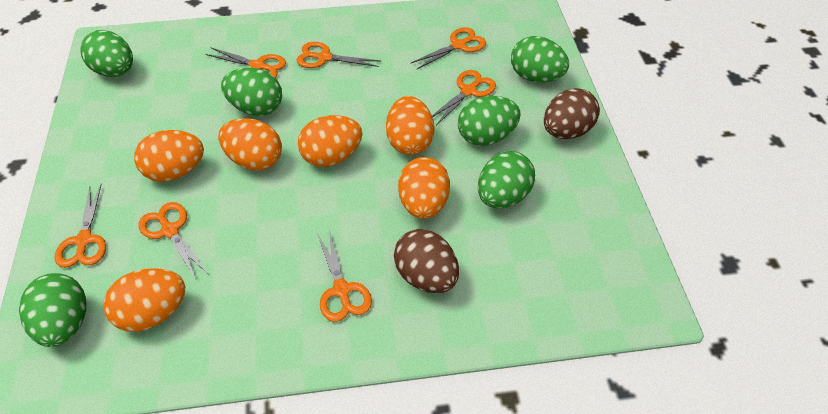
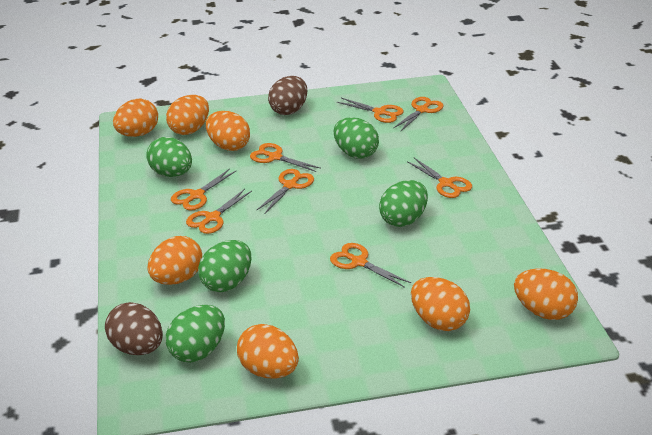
green egg: [19,273,86,347] [80,30,133,77] [221,68,282,116] [458,96,521,146] [478,151,535,209] [511,36,569,83] = 6 -> [146,137,192,177] [166,305,225,363] [198,240,252,292] [334,117,379,159] [379,180,428,227] = 5
orange egg: [104,268,185,332] [134,130,204,182] [218,118,282,171] [298,115,363,167] [386,96,435,155] [398,157,450,219] = 6 -> [113,98,158,137] [148,236,202,285] [166,95,209,135] [206,111,250,151] [237,324,299,379] [411,277,470,331] [514,268,578,320] = 7
orange scissors: [54,184,106,268] [139,202,207,279] [205,47,286,78] [296,42,381,68] [318,230,372,322] [411,27,486,69] [432,70,496,125] = 7 -> [171,169,236,211] [186,189,252,234] [250,143,320,172] [256,169,314,214] [330,243,411,288] [337,98,404,123] [394,97,444,132] [407,158,472,198] = 8

